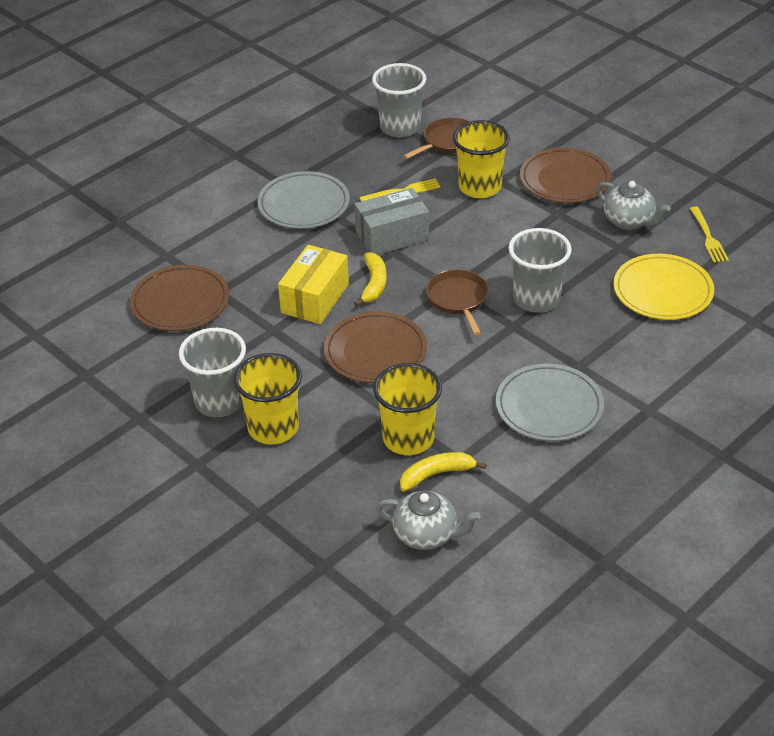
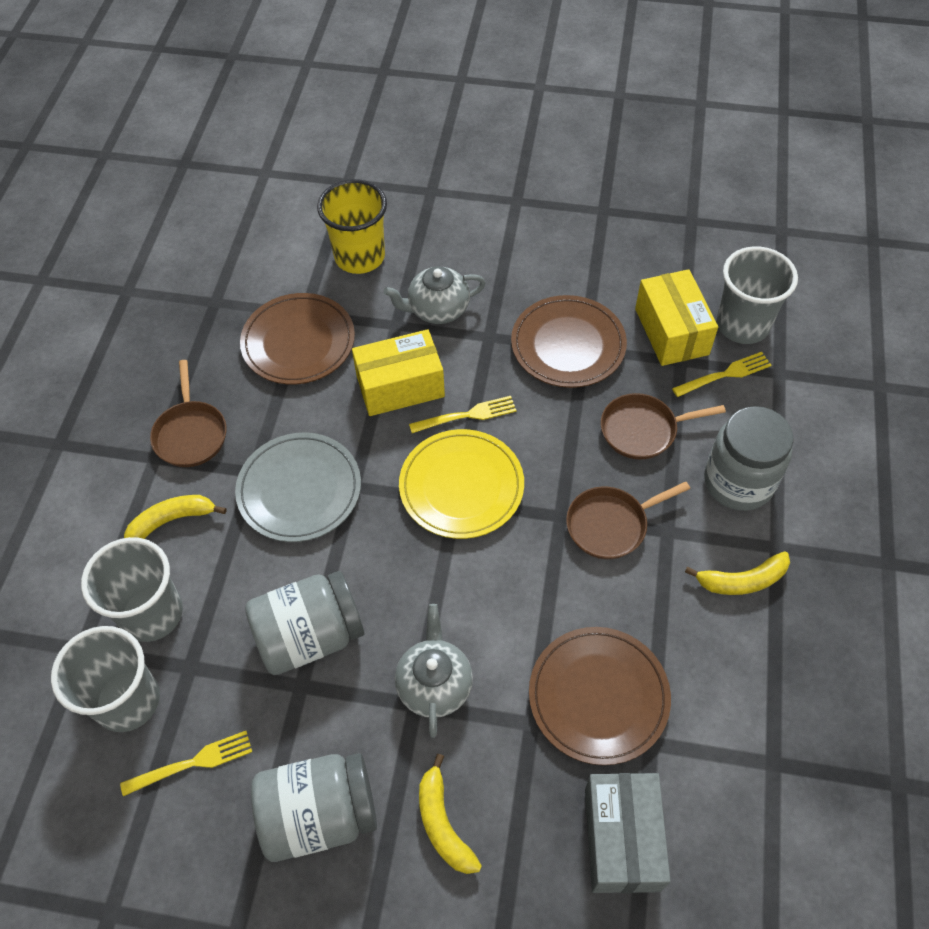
brown pan: [403,117,470,159] [426,269,488,335] = 2 -> [150,360,227,467] [566,481,690,559] [601,393,726,460] = 3
grey jar: none = 0 -> [245,571,364,675] [251,753,377,862] [704,406,793,511] = 3
grey plate: [257,171,350,229] [496,364,604,441] = 2 -> [235,432,361,542] = 1
yellow banana: [354,252,387,307] [400,452,487,491] = 2 -> [124,495,226,539] [419,754,482,874] [685,551,790,595] = 3
yellow box: [278,245,349,324] = 1 -> [352,329,445,416] [635,269,718,366] = 2
yellow cup: [234,353,302,444] [373,363,442,455] [453,120,510,198] = 3 -> [317,179,387,274] = 1
yellow fork: [359,178,441,201] [690,206,729,263] = 2 -> [120,731,252,796] [409,396,517,433] [672,352,772,397] = 3

